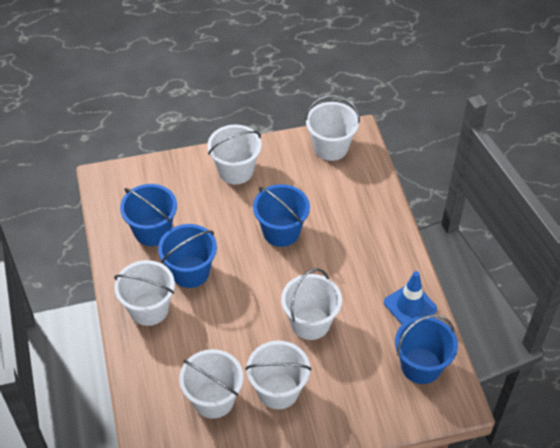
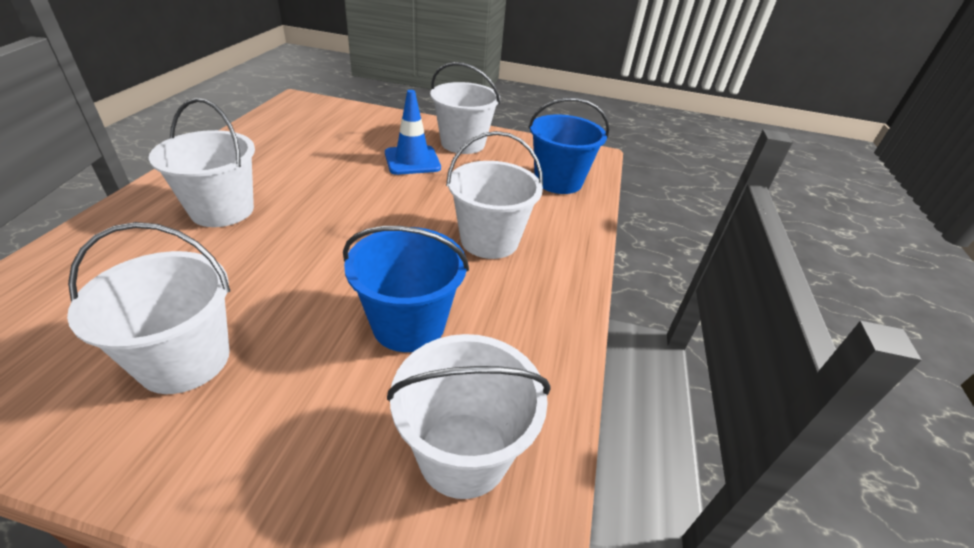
blue bucket: [120,184,177,246] [158,224,217,288] [253,184,310,247] [395,315,458,384] = 4 -> [343,226,469,352] [528,98,609,194] = 2
white bucket: [114,260,175,326] [179,349,243,419] [207,125,262,185] [245,341,311,409] [281,268,342,340] [305,95,360,161] = 6 -> [67,222,230,394] [149,98,255,227] [387,334,551,499] [430,62,500,154] [446,131,543,259] = 5

